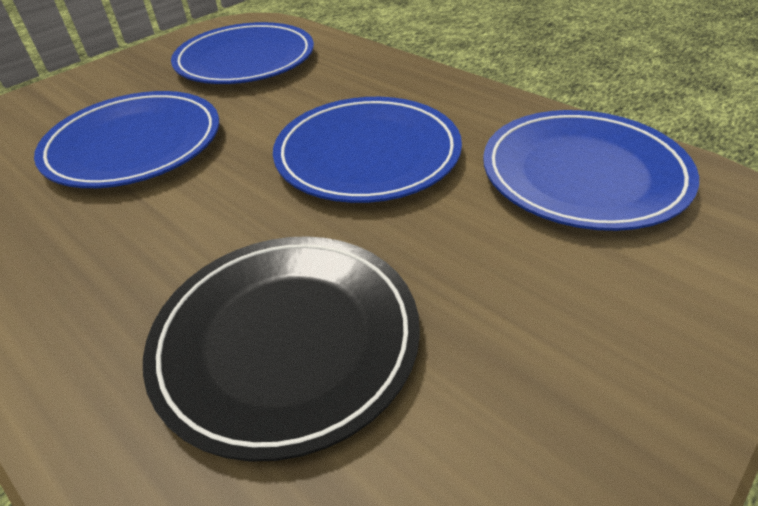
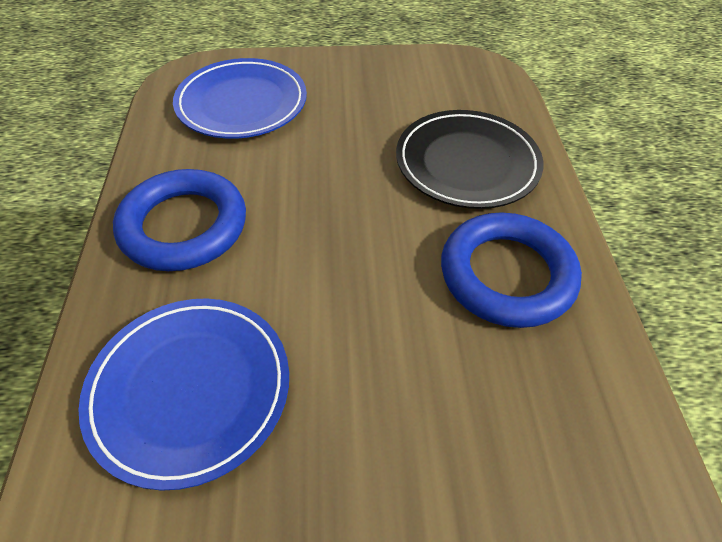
blue plate: [34,91,219,188] [171,22,314,84] [273,97,462,203] [483,110,699,231] = 4 -> [78,298,289,491] [173,58,307,139] = 2
blue ring: none = 0 -> [113,169,246,271] [441,212,582,328] = 2

